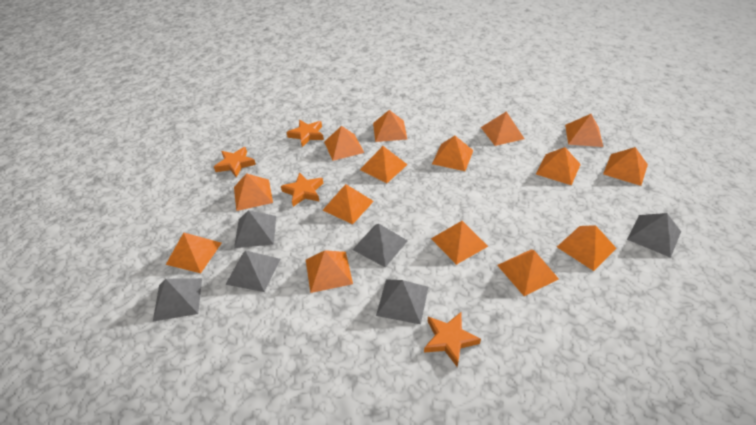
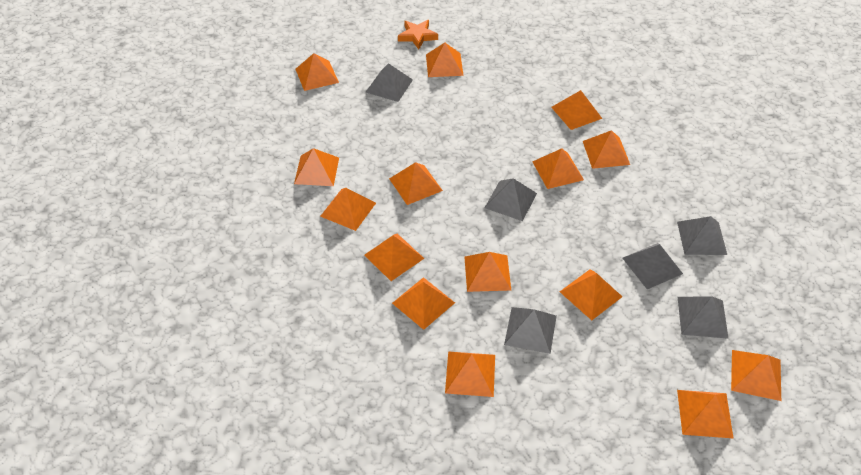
orange star: [214,147,256,178] [281,173,323,207] [286,120,324,147] [424,312,481,367] = 4 -> [398,20,438,49] = 1

